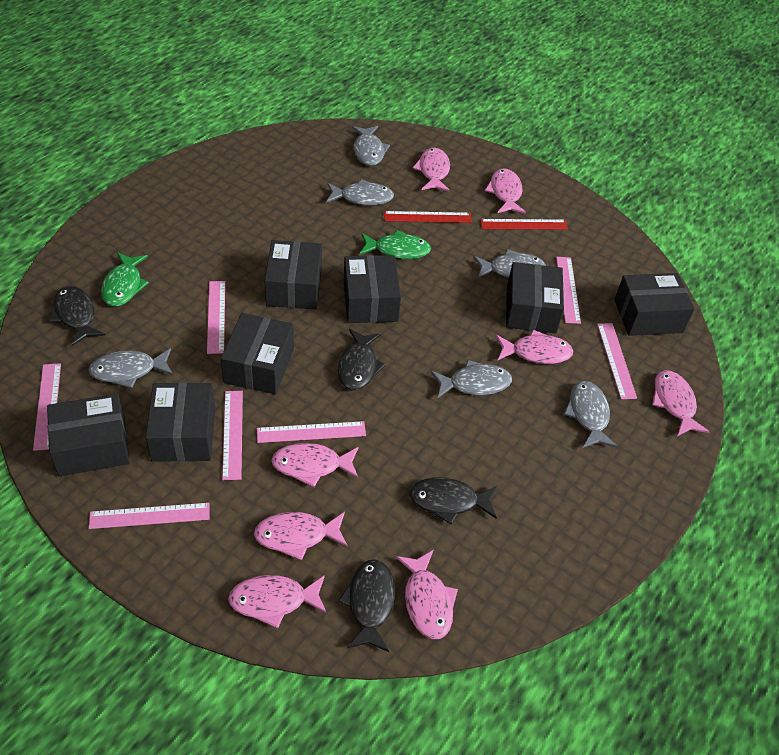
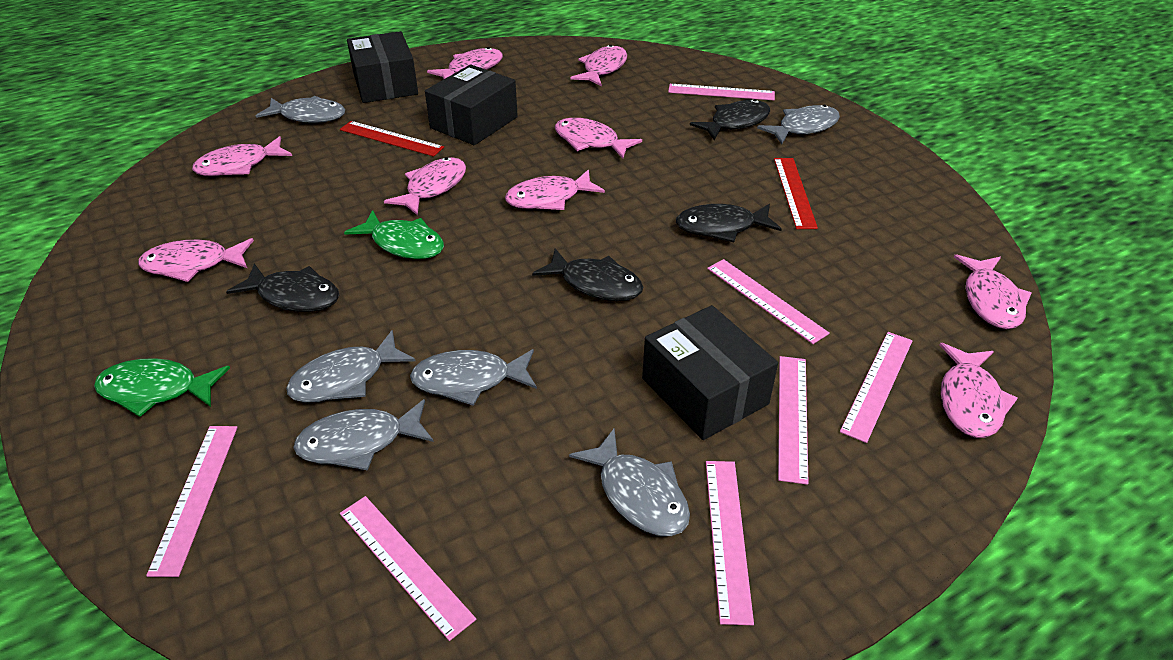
black box: [47,394,130,476] [145,382,215,462] [221,313,294,394] [264,240,322,310] [344,255,401,323] [506,262,564,333] [614,273,694,336] = 7 -> [347,31,418,103] [425,64,518,145] [642,305,778,440] = 3
pink fish: [228,575,327,629] [254,512,348,561] [271,443,359,487] [396,550,458,639] [413,148,450,192] [485,168,526,214] [496,330,573,364] [652,370,710,436] = 8 -> [138,238,254,282] [192,136,292,176] [384,157,466,215] [427,47,503,79] [505,169,605,210] [555,118,642,159] [571,45,627,86] [939,343,1018,438] [954,254,1031,329] = 9

